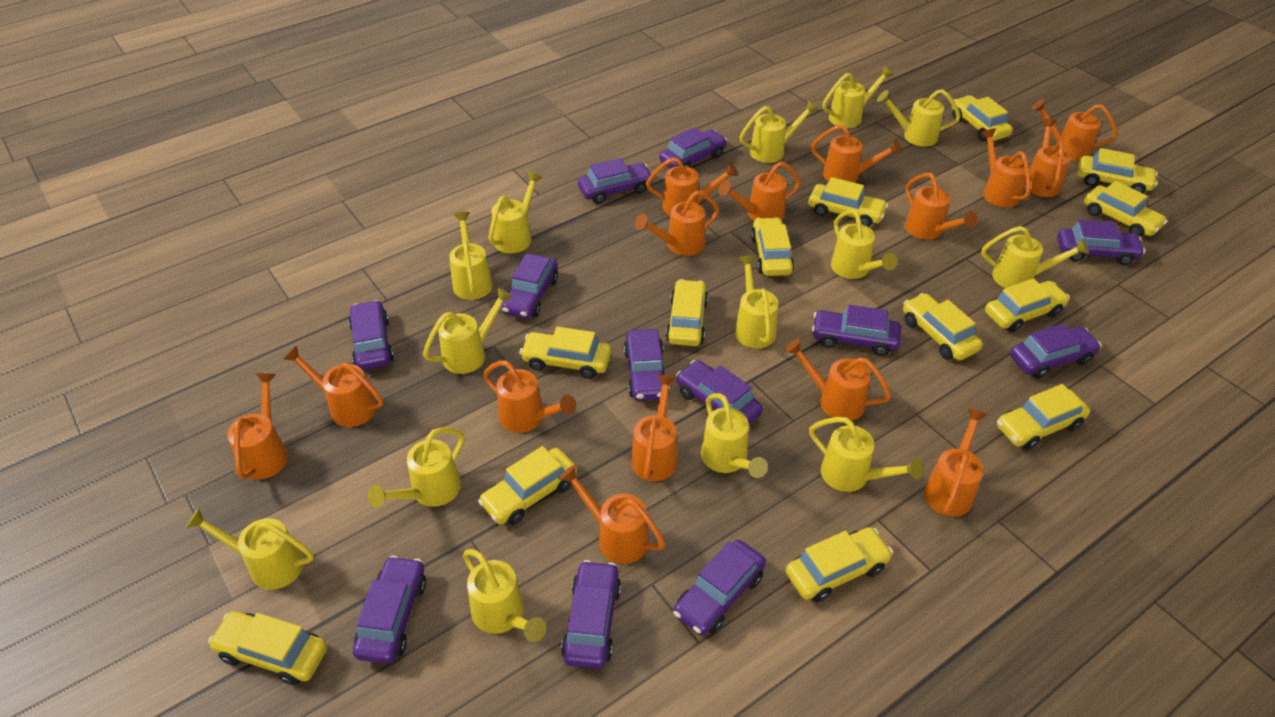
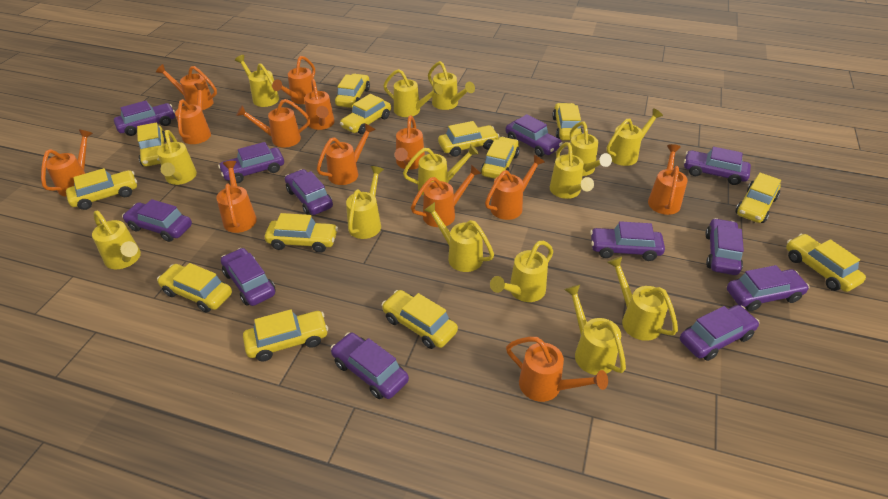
orange watering can: [227,373,288,480] [283,345,383,427] [483,360,576,433] [559,465,665,564] [631,375,678,481] [635,191,719,256] [646,157,738,216] [718,162,801,221] [785,339,891,421] [811,124,902,183] [905,173,978,240] [924,408,988,516] [981,128,1031,207] [1024,118,1071,197] [1031,99,1118,161] = 15 -> [41,130,93,197] [156,64,217,110] [175,83,211,144] [216,161,257,233] [236,99,310,148] [272,56,315,104] [304,79,335,130] [317,123,375,185] [395,116,425,170] [411,165,482,227] [485,155,545,220] [506,337,608,402] [648,144,688,215] = 13

